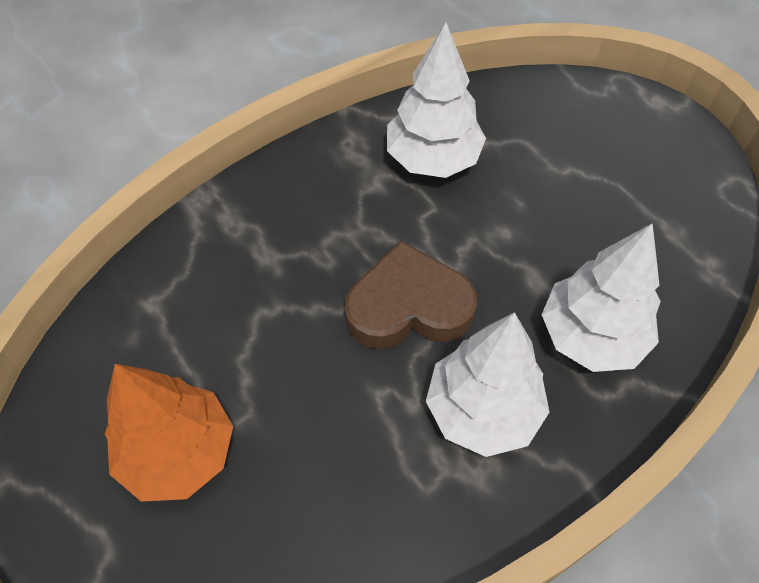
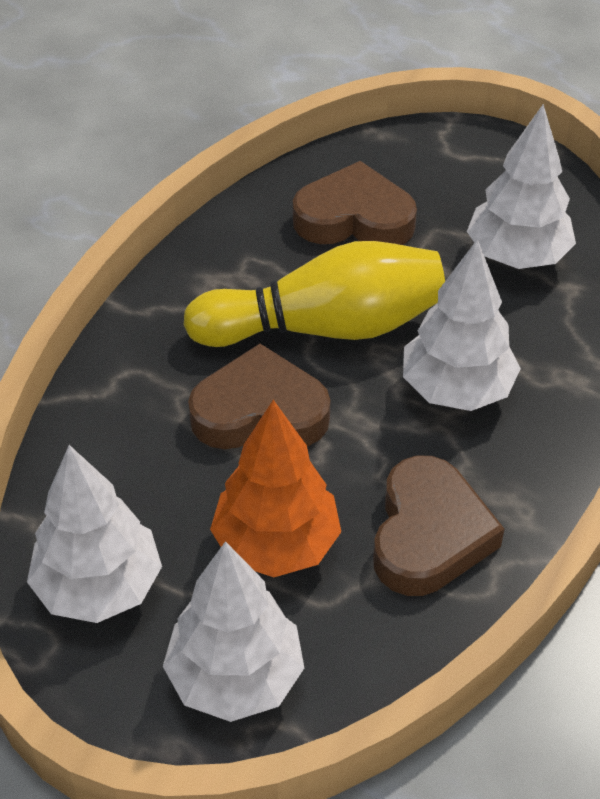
brown heart: [344,241,477,349] = 1 -> [188,344,330,449] [293,161,417,245] [373,456,504,596] = 3
white tree: [387,22,486,178] [426,312,550,457] [542,223,661,372] = 3 -> [27,445,162,623] [163,541,304,722] [403,239,521,411] [467,104,576,269] = 4
yellow bowling pin: none = 0 -> [184,241,445,347] = 1

